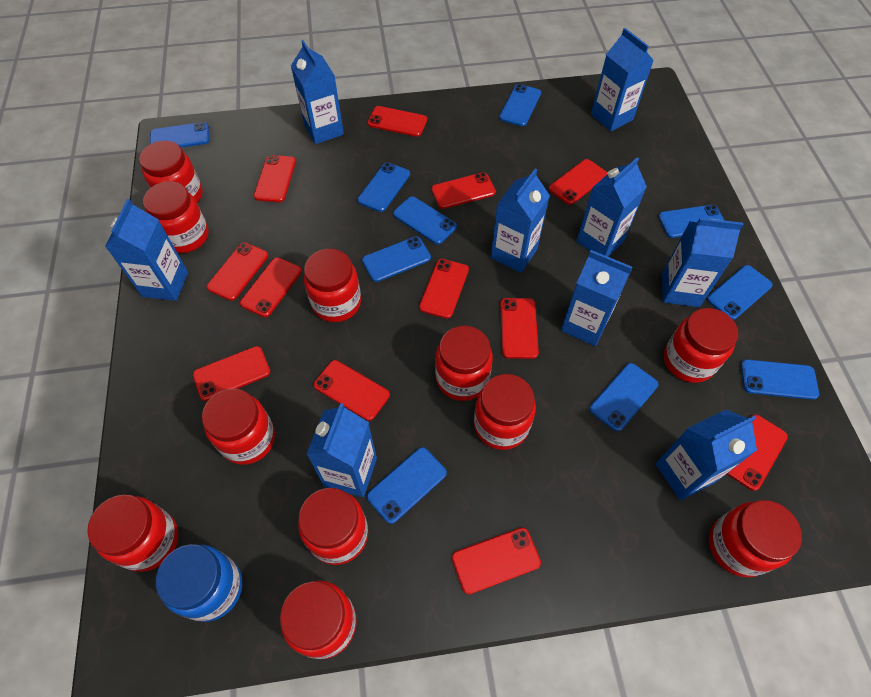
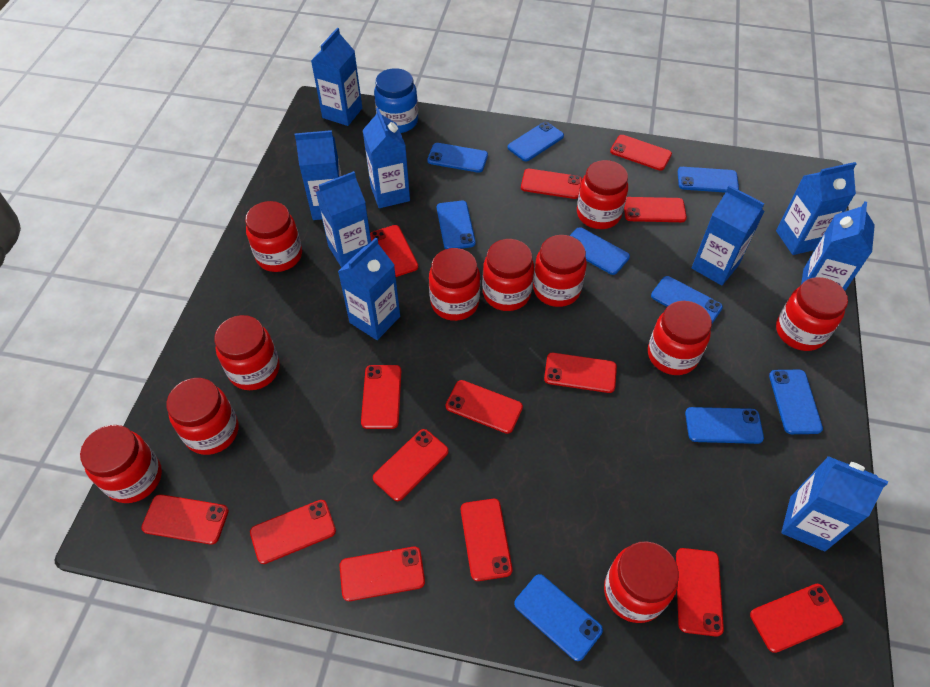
blue phone: [150,122,209,148] [358,162,410,212] [362,236,431,282] [367,447,447,524] [393,196,457,244] [499,84,541,126] [590,363,658,432] [658,205,725,238] [707,265,773,320] [741,359,819,400] = 10 -> [427,143,488,173] [437,201,476,249] [508,122,564,161] [514,574,603,661] [570,227,630,275] [651,276,723,323] [678,167,739,193] [685,407,764,444] [769,370,823,434] = 9
red phone: [193,346,270,401] [207,242,268,301] [240,257,302,317] [254,155,296,202] [314,360,390,421] [368,106,427,137] [419,259,469,319] [431,172,496,209] [452,528,541,594] [500,298,539,359] [549,159,607,205] [727,415,788,491] = 12 -> [141,494,229,545] [250,500,336,564] [340,547,425,601] [361,365,402,429] [370,225,418,277] [373,429,449,501] [446,380,523,434] [461,499,513,581] [521,169,582,199] [544,353,617,393] [610,135,672,171] [624,197,687,222] [676,548,724,637] [750,584,843,653] = 14

